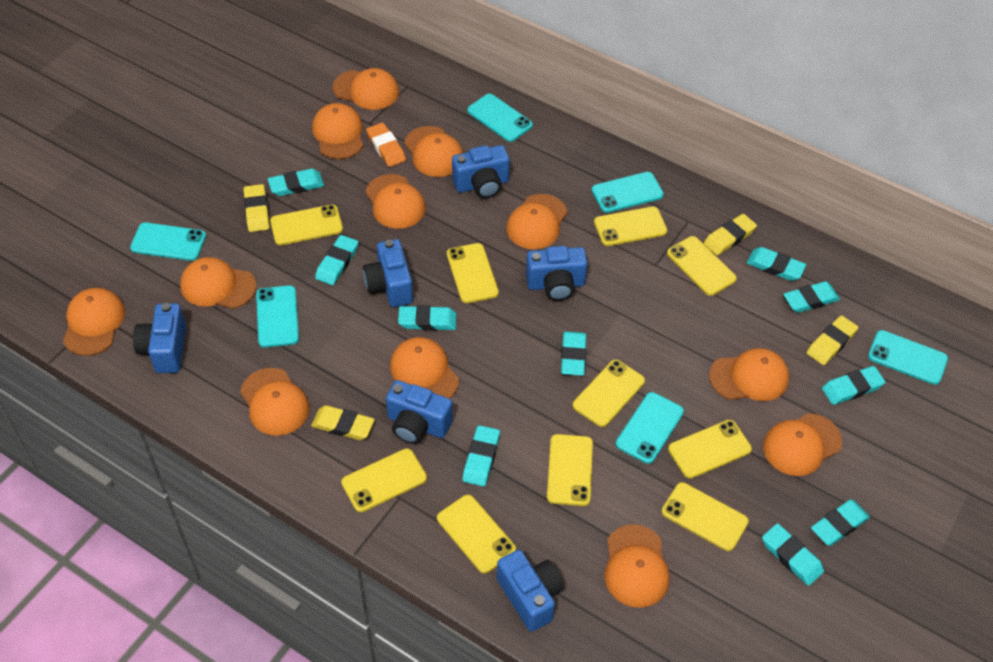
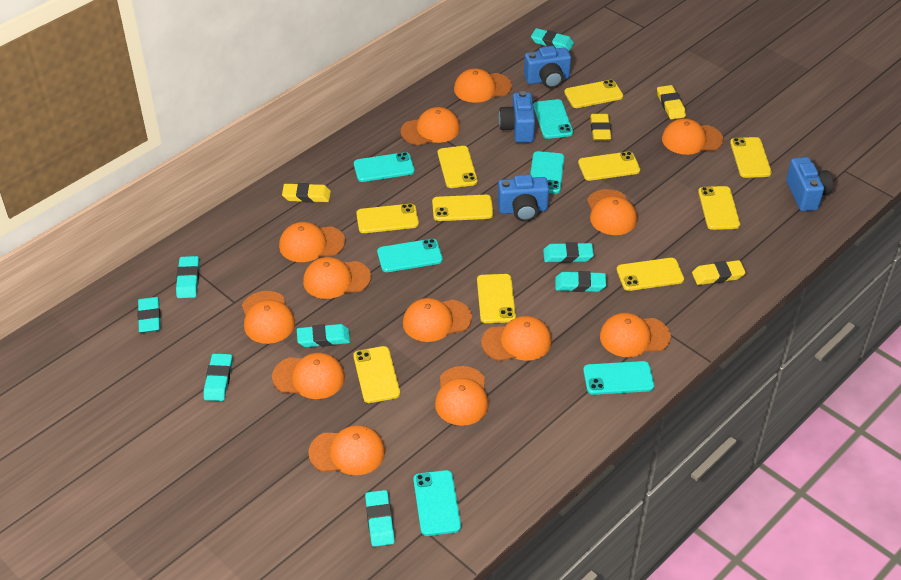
blue camera: [133,303,186,373] [363,239,413,307] [386,380,453,444] [452,145,510,198] [497,550,564,632] [526,246,588,301] = 6 -> [497,175,549,221] [499,91,535,143] [524,46,571,88] [786,157,833,211] = 4
orange cap: [63,288,125,356] [180,257,256,309] [240,368,309,436] [312,103,363,159] [333,68,399,110] [365,174,426,229] [390,337,459,399] [404,126,463,177] [506,194,567,249] [605,524,669,608] [709,348,789,401] [763,413,842,476] = 12 -> [242,291,295,344] [272,353,345,399] [279,222,345,262] [303,257,371,299] [308,425,385,475] [401,107,460,145] [403,298,472,342] [435,366,489,426] [454,68,512,103] [481,316,552,361] [587,189,637,235] [600,313,671,357] [662,118,723,155] = 13
orange eraser: [366,123,406,167] = 1 -> none = 0
turquoise eraser: [268,169,324,196] [315,235,358,285] [398,305,456,331] [462,425,500,486] [561,331,586,376] [747,247,806,281] [762,523,824,586] [783,281,840,313] [811,499,870,546] [822,366,885,405] = 10 -> [138,297,161,333] [176,256,199,298] [204,353,232,401] [297,324,350,347] [365,490,395,547] [531,28,574,51] [543,242,594,263] [555,271,606,292] = 8

